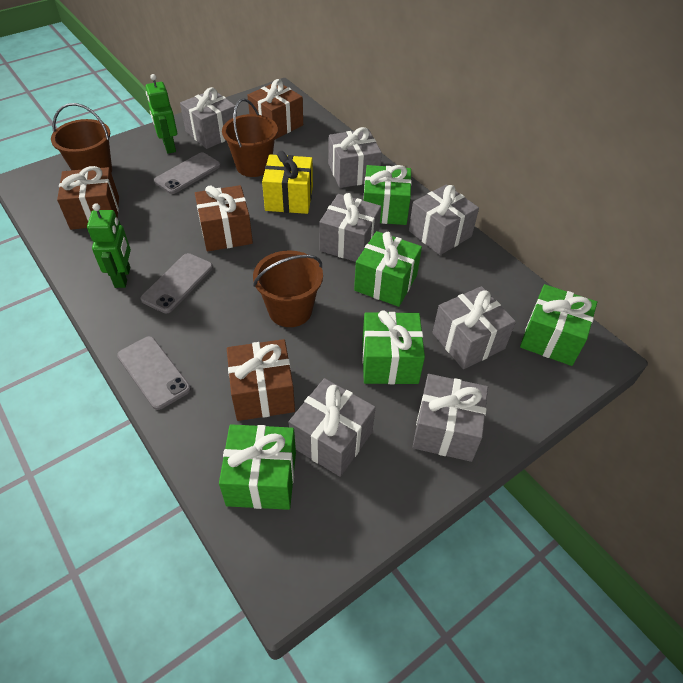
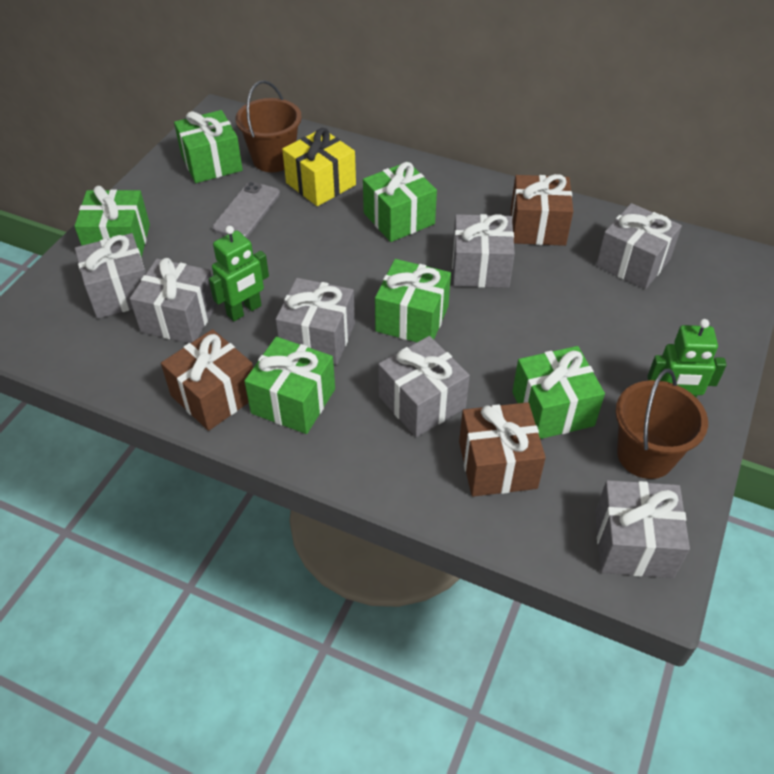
brown bucket: [51,103,112,173] [222,98,278,177] [253,250,323,327] = 3 -> [236,80,302,172] [616,369,708,479] = 2
brown gift: [57,166,119,230] [195,185,253,252] [227,339,295,421] [247,79,303,139] = 4 -> [161,329,253,431] [459,402,546,497] [511,174,573,246] = 3
green gift: [219,424,296,510] [354,231,422,307] [362,310,425,384] [363,165,412,225] [520,284,597,366] = 5 -> [74,186,150,258] [174,110,243,183] [244,337,335,434] [363,162,437,242] [375,259,451,342] [512,346,605,439] = 6
grey phone: [117,336,191,410] [140,253,213,314] [154,152,220,194] = 3 -> [212,181,280,238] = 1

